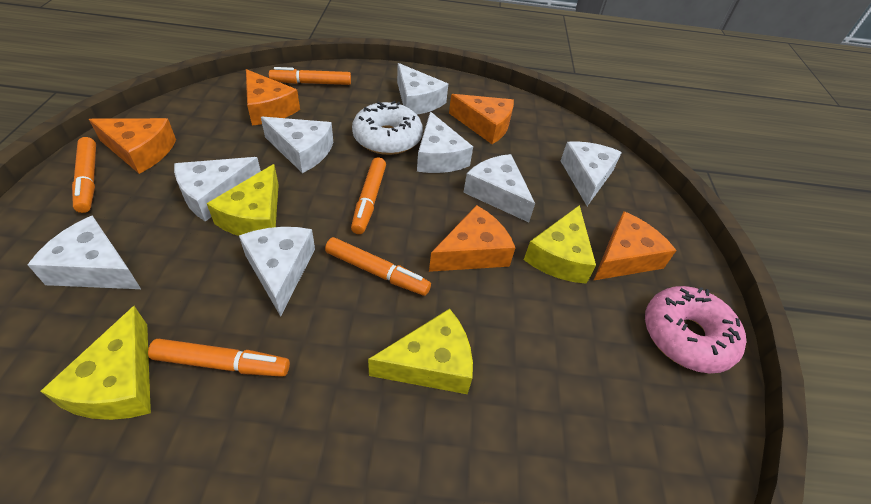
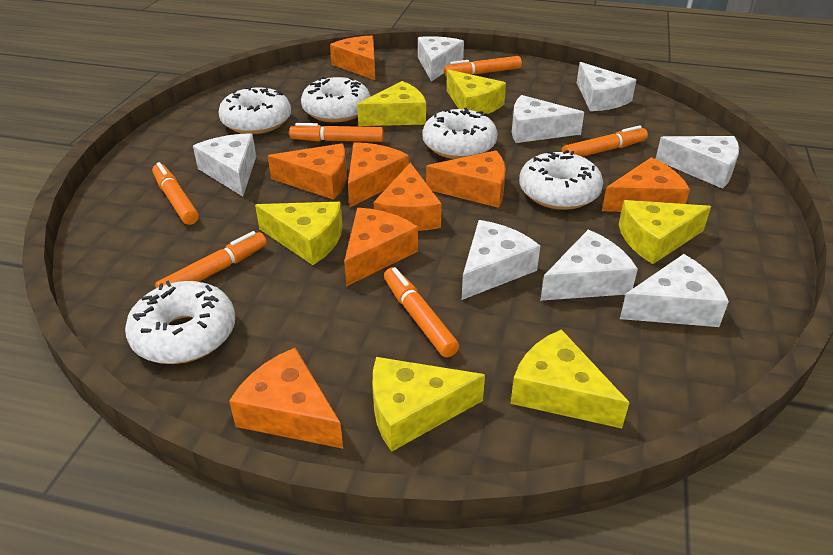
orange cheese: [89,118,176,174] [246,69,300,126] [429,205,515,272] [449,94,514,144] [593,211,677,281] = 5 -> [229,348,343,449] [268,143,347,199] [330,35,375,80] [344,208,418,286] [348,142,409,207] [374,163,442,231] [426,151,506,208] [602,157,690,212] = 8
orange marker: [72,137,96,213] [148,339,290,377] [269,67,351,85] [325,237,431,296] [351,157,386,234] = 5 -> [152,162,199,225] [155,231,267,288] [289,123,384,142] [384,267,459,357] [444,56,522,77] [562,125,648,157] = 6
pink donut: [645,286,747,373] = 1 -> none = 0
white donut: [352,101,423,155] = 1 -> [125,280,235,364] [218,86,291,134] [301,76,370,122] [423,108,498,159] [519,150,603,210] = 5
yellow cheese: [40,306,151,420] [207,164,279,236] [368,309,473,394] [524,205,596,284] = 4 -> [255,202,343,265] [357,81,426,126] [373,357,485,452] [447,69,506,114] [510,329,630,428] [619,200,711,264] = 6

